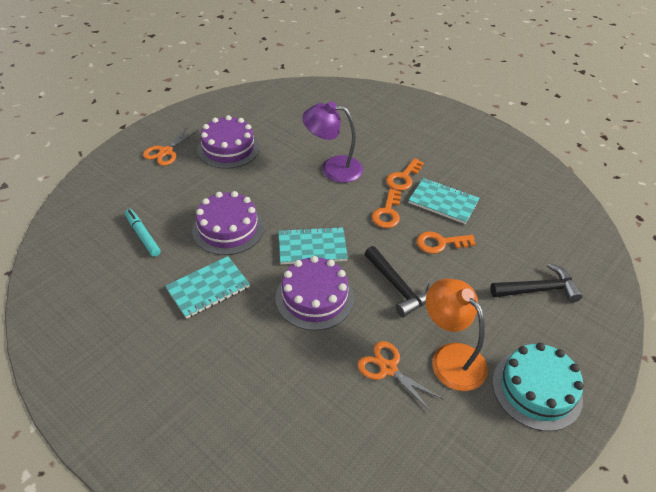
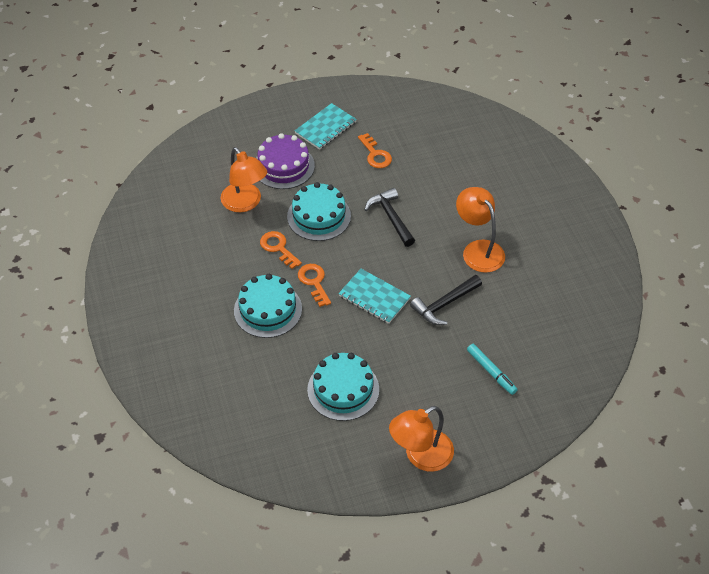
orange lamp: [426,279,488,391] = 1 -> [221,147,267,212] [389,406,454,472] [456,187,505,273] = 3
orange scissors: [143,127,199,166] [357,341,443,412] = 2 -> none = 0
purple cake: [192,191,264,255] [197,115,260,169] [275,256,354,331] = 3 -> [256,133,315,189] = 1
purple lamp: [302,101,363,183] = 1 -> none = 0
turquoise cake: [492,343,584,431] = 1 -> [234,274,302,338] [287,182,351,241] [307,353,379,421] = 3
turquoise notebook: [165,256,250,319] [279,227,348,264] [409,178,480,224] = 3 -> [295,103,357,150] [339,269,411,324] = 2

